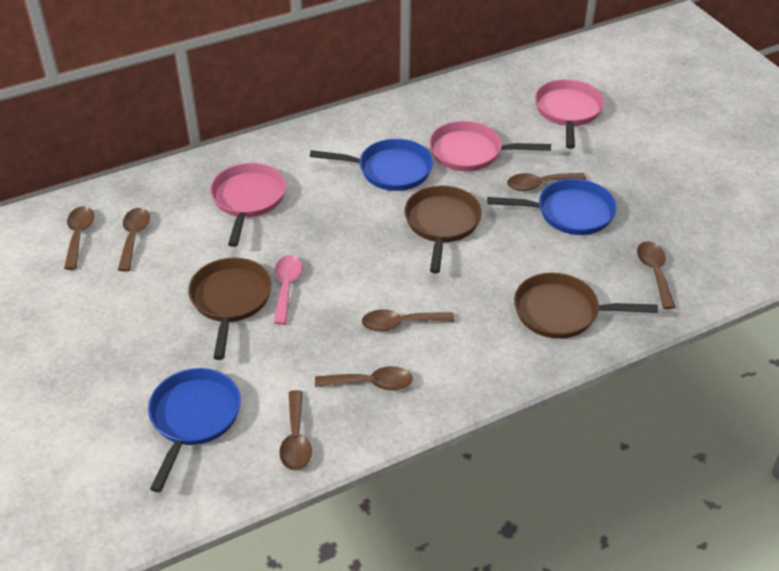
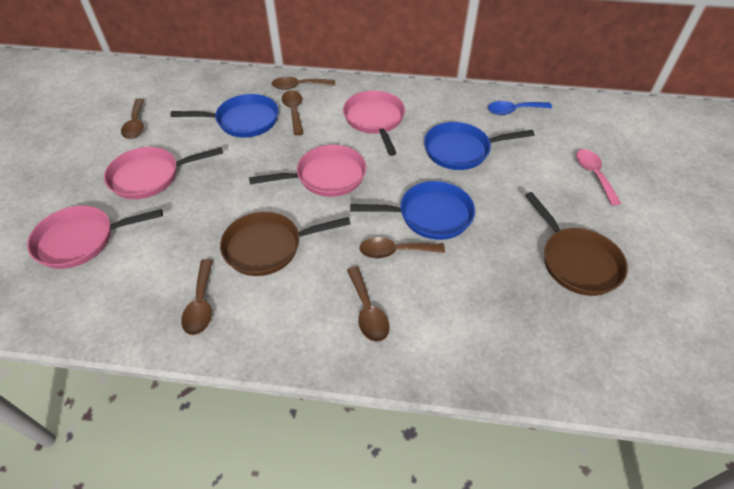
blue spoon: none = 0 -> [488,101,552,115] = 1
brown pan: [188,258,272,360] [404,186,482,273] [514,273,658,339] = 3 -> [220,212,351,276] [525,192,628,296] = 2
brown spoon: [64,206,94,270] [118,208,150,272] [279,390,312,471] [315,366,413,390] [362,309,454,332] [507,173,586,191] [637,241,675,309] = 7 -> [121,98,145,139] [181,259,213,335] [271,77,335,90] [282,90,304,135] [347,266,390,342] [359,237,445,259] = 6
pink pan: [210,163,286,247] [429,121,551,171] [535,79,604,149] = 3 -> [27,205,163,269] [104,147,223,199] [249,145,366,197] [343,91,405,156] = 4

